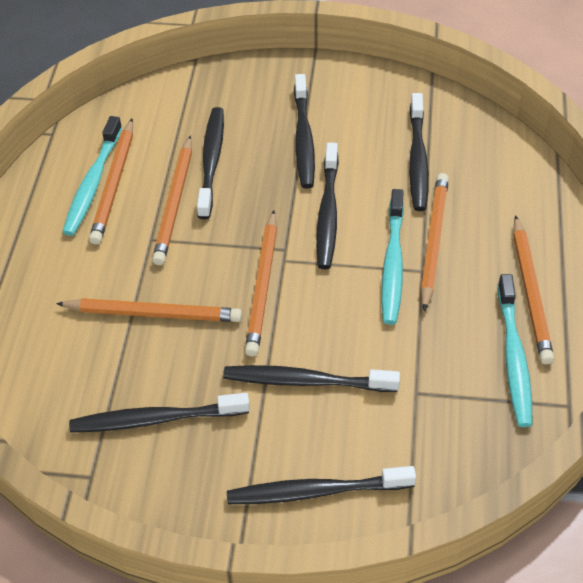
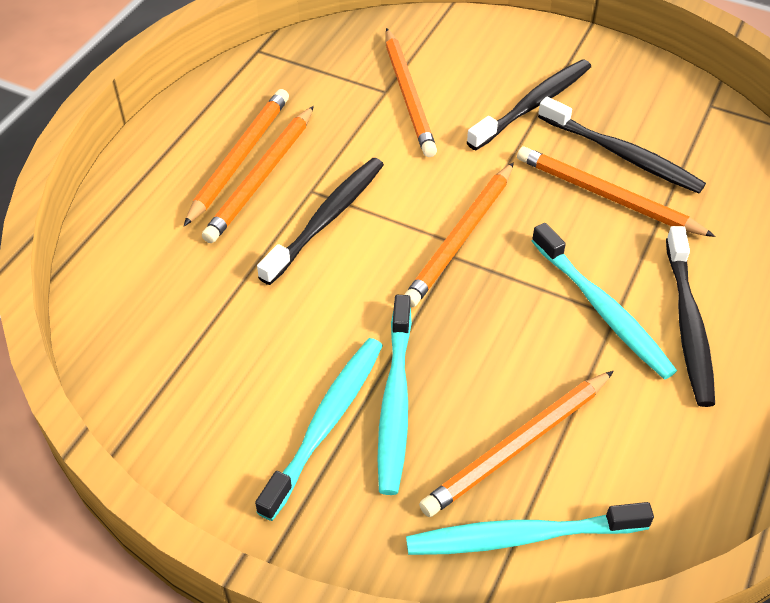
black toothbrush: [69,393,250,433] [197,107,224,219] [223,365,400,392] [227,466,416,504] [294,74,315,188] [316,142,339,269] [409,93,429,211] = 7 -> [257,158,384,285] [467,59,591,150] [538,97,706,194] [666,226,715,407] = 4
turquoise toothbrush: [62,116,122,236] [381,189,404,325] [498,274,533,427] = 3 -> [255,338,383,521] [377,295,412,495] [406,502,654,555] [532,223,677,380] = 4

